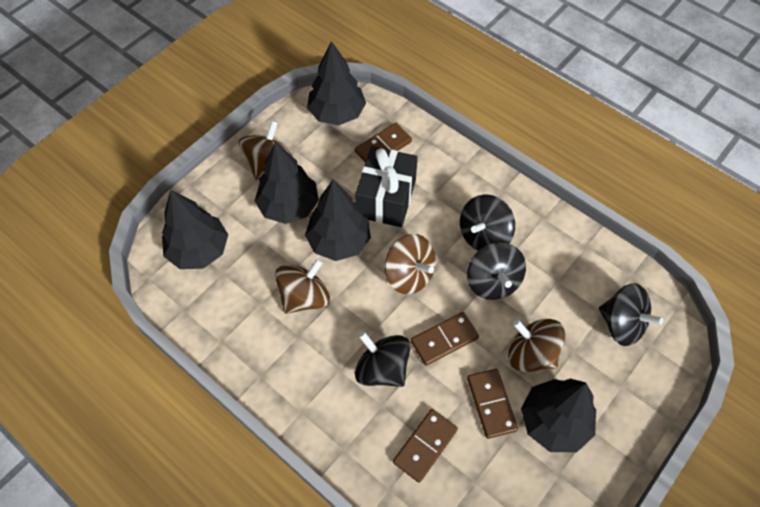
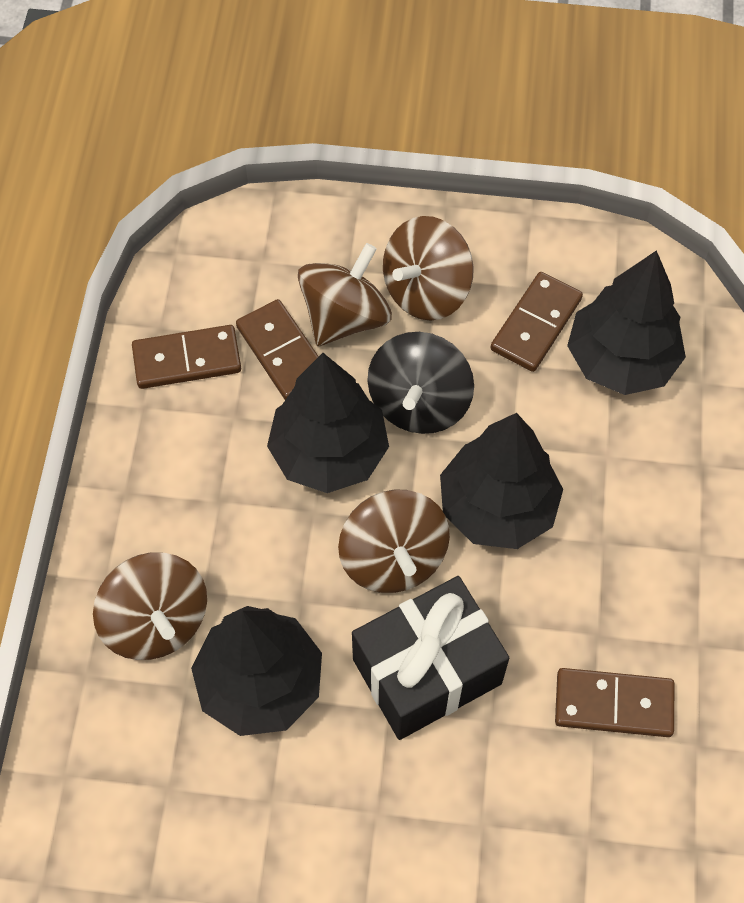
black spinning top: [355,332,411,387] [460,195,515,251] [467,242,526,300] [599,283,663,346] = 4 -> [367,332,474,434] = 1
black tree: [162,190,228,269] [255,141,319,224] [305,180,371,261] [307,41,366,125] [521,379,596,452] = 5 -> [191,606,322,736] [267,353,389,493] [440,413,563,549] [567,250,686,395] = 4

